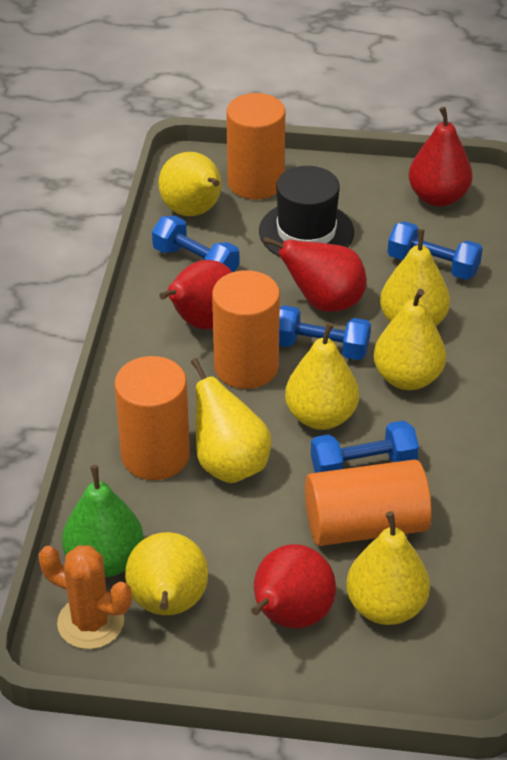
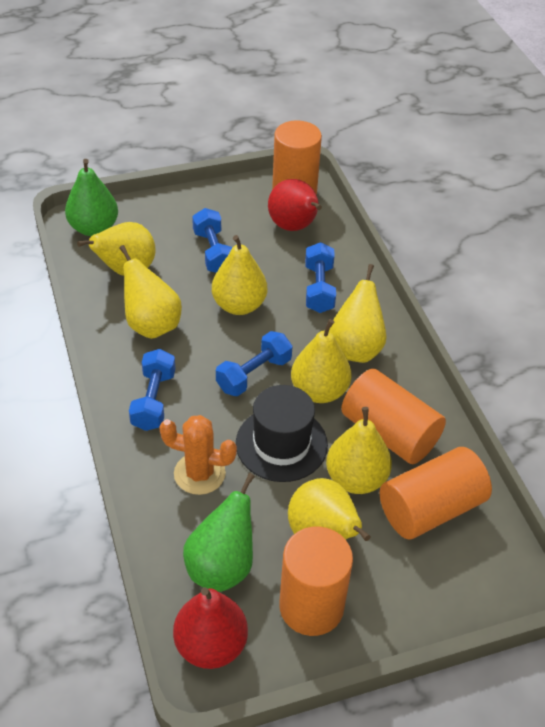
green pear: [62,465,144,578] = 1 -> [65,159,118,236] [183,473,255,592] = 2
red pear: [159,260,232,329] [251,544,336,628] [263,237,366,312] [409,107,473,206] = 4 -> [173,587,248,669] [268,179,322,231] = 2

